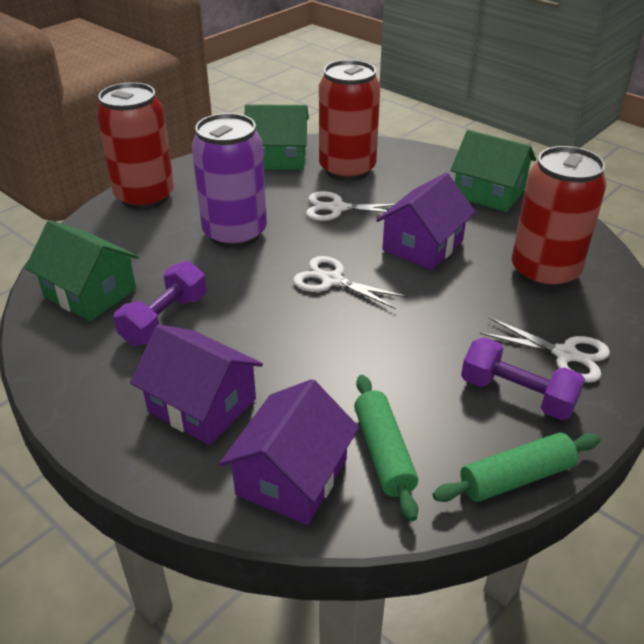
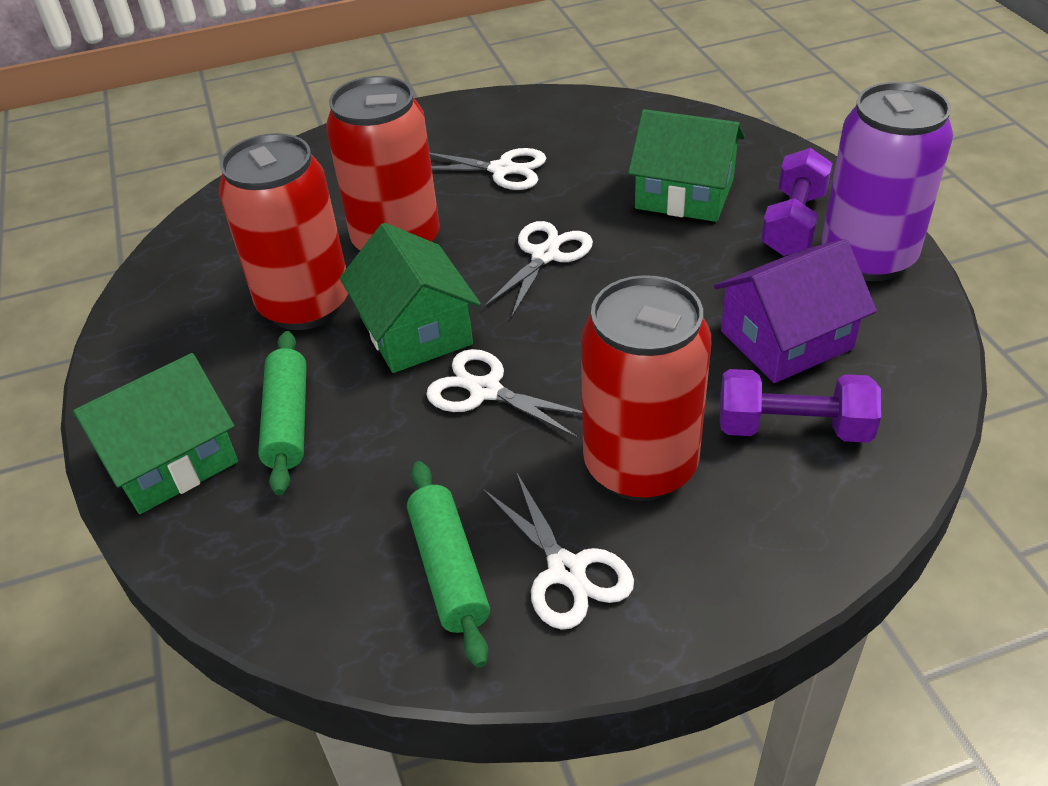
purple house: [130,324,263,445] [219,379,359,525] [376,173,475,270] = 3 -> [714,239,877,383] = 1
white scissors: [293,256,406,309] [306,191,395,221] [480,317,610,383] = 3 -> [426,349,582,439] [430,148,546,190] [483,221,593,318] [483,472,634,630] = 4

